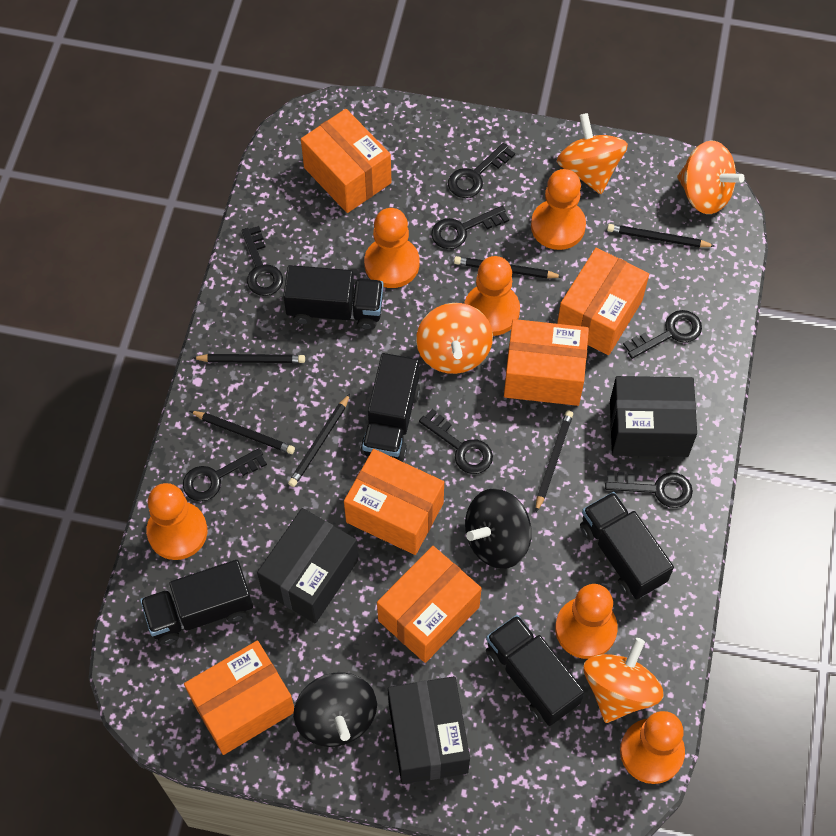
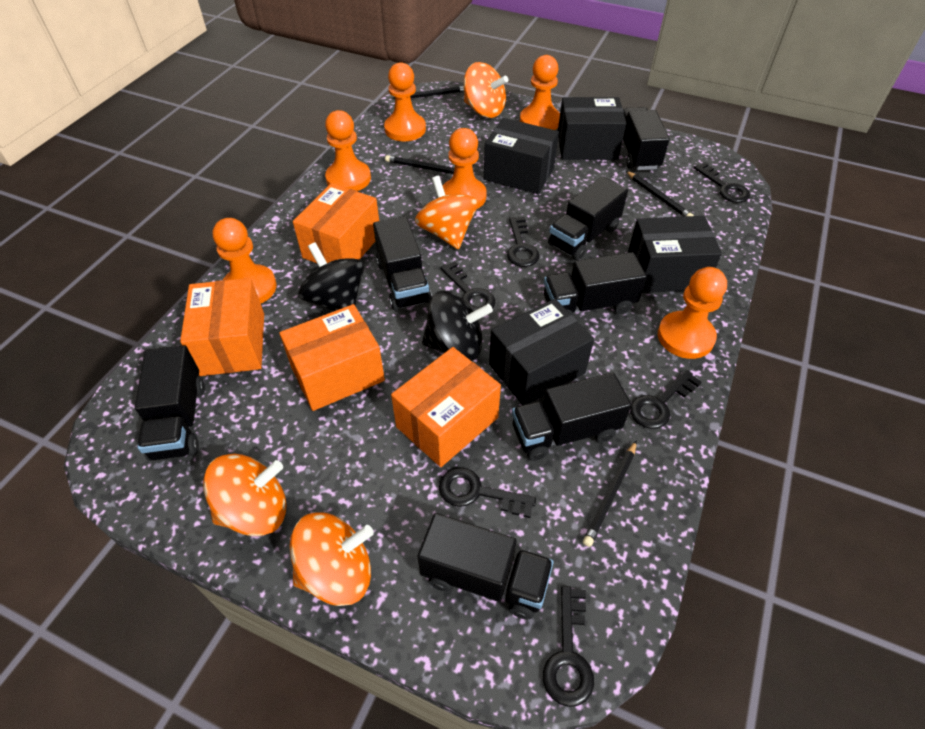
black box: [257,508,359,624] [388,676,470,784] [610,376,697,457] = 3 -> [484,118,559,194] [489,299,594,405] [558,97,626,160] [628,216,722,293] = 4
black key: [183,448,267,501] [242,226,283,296] [419,409,493,474] [431,206,509,249] [448,143,515,198] [605,471,693,508] [623,310,702,359] = 7 -> [439,467,536,518] [440,261,495,311] [507,217,540,267] [543,586,594,707] [630,370,702,429] [694,162,750,203] = 6
black pencil: [190,411,295,454] [193,354,305,363] [288,394,350,487] [454,256,563,278] [536,410,573,512] [607,224,715,248] = 6 -> [385,155,455,174] [393,86,464,99] [583,440,637,547] [626,171,694,217] = 4
black truck: [140,560,253,645] [283,265,384,330] [360,353,420,462] [486,615,585,726] [580,492,674,599] = 5 -> [135,345,205,461] [373,216,432,311] [418,513,554,619] [512,373,632,461] [544,252,647,315] [548,176,628,260] [623,107,670,170] = 7
orange box: [184,641,294,755] [301,109,392,213] [344,449,444,555] [377,546,482,663] [504,319,589,406] [557,248,649,355] = 6 -> [180,278,264,376] [279,304,385,411] [293,183,379,263] [391,347,501,467] = 4

